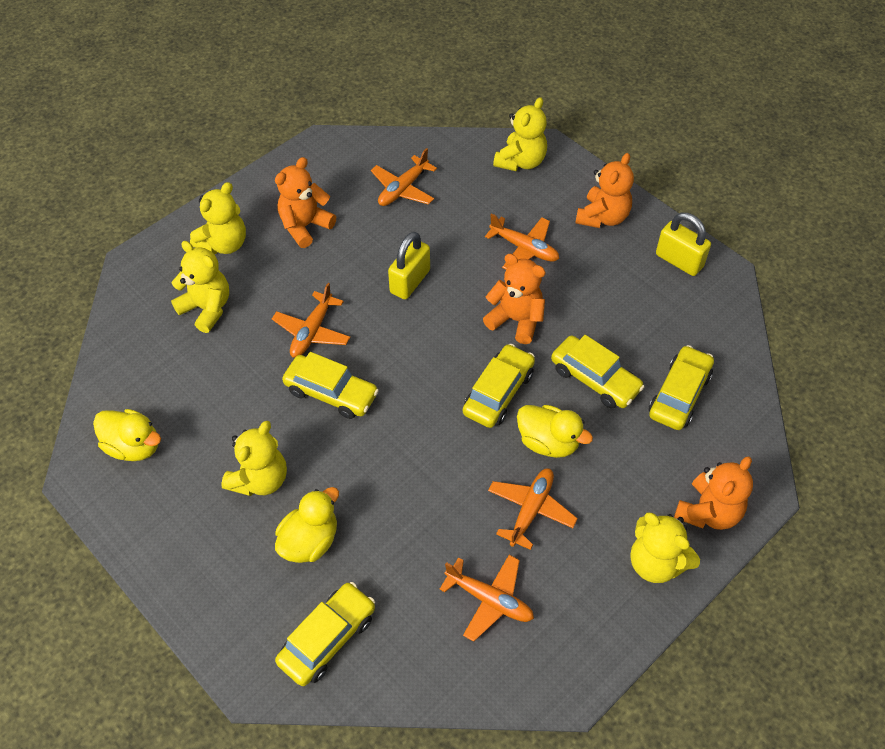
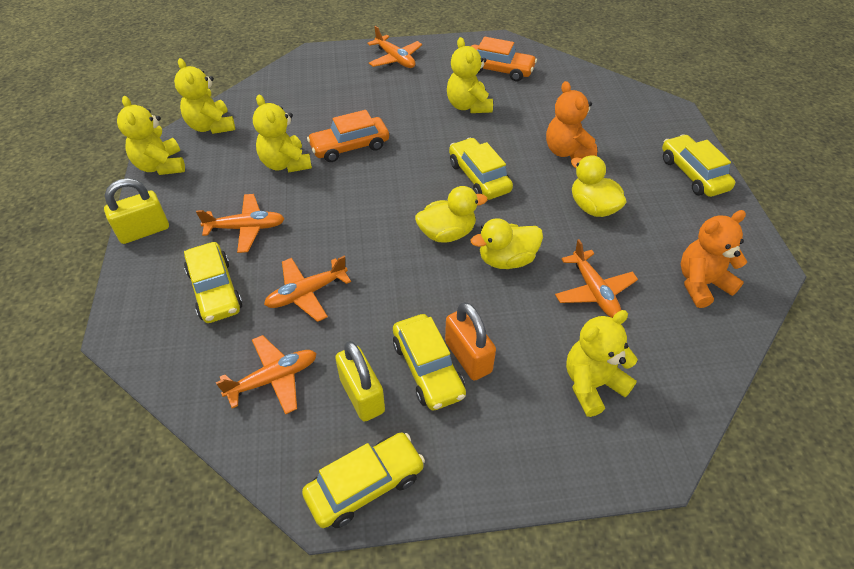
orange car: none = 0 -> [307,110,389,162] [471,37,537,81] = 2
orange padlock: none = 0 -> [445,302,496,381] = 1
orange teddy bear: [275,157,336,248] [483,254,545,344] [575,153,634,228] [674,456,753,530] = 4 -> [546,81,597,160] [681,210,747,308] = 2

